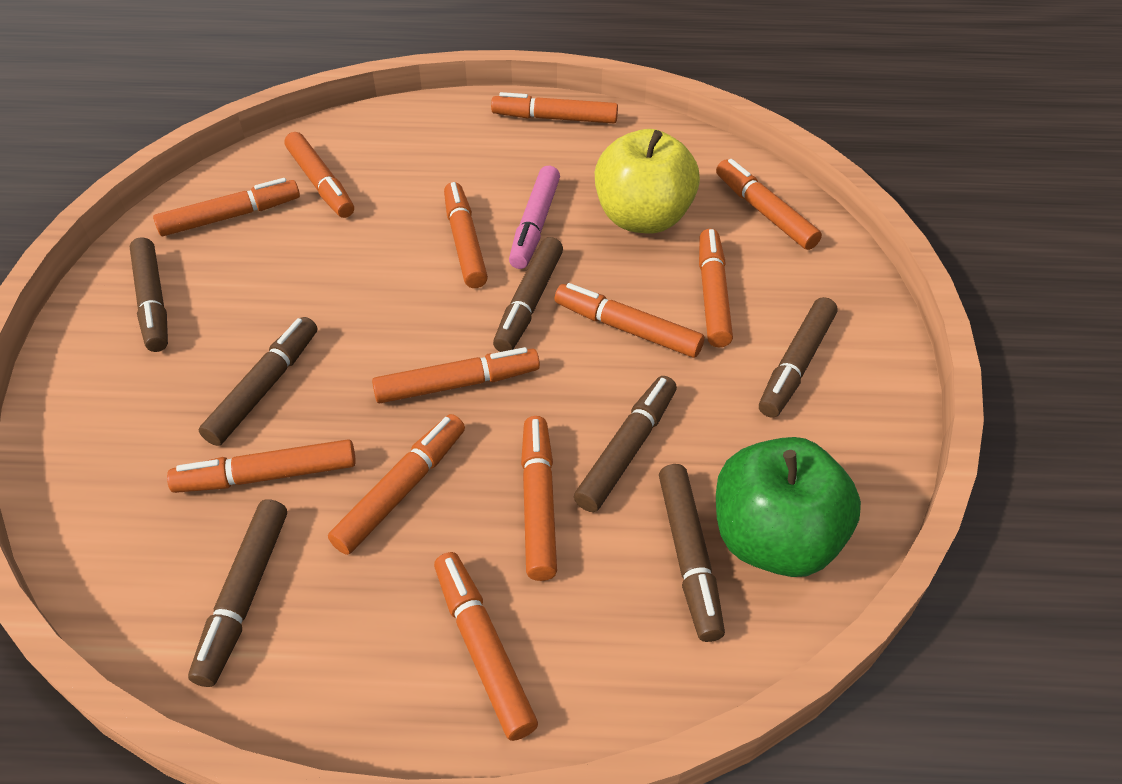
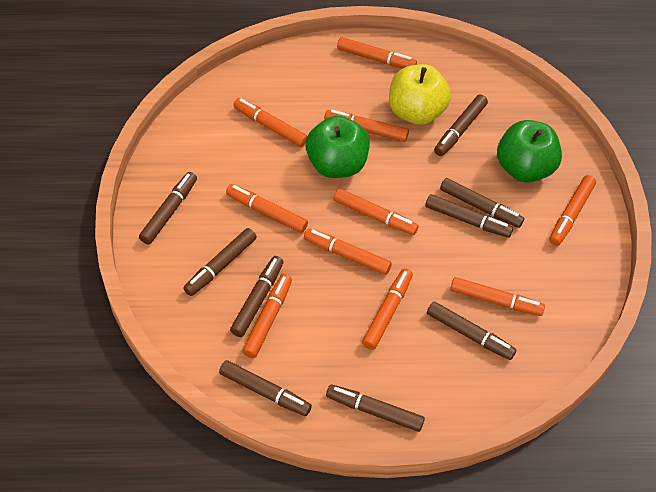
brown marker: [129,237,168,352] [188,499,287,687] [199,317,317,446] [493,237,563,352] [574,376,677,512] [659,464,725,642] [759,297,837,418] = 7 -> [139,172,197,244] [183,228,257,296] [219,360,312,416] [230,256,284,337] [326,384,425,432] [425,194,513,238] [427,301,516,360] [434,94,488,156] [440,178,524,228] = 9
green apple: [716,437,861,577] = 1 -> [306,116,370,178] [497,120,562,183] = 2
orange marker: [153,178,300,236] [167,439,356,493] [285,132,354,218] [328,414,465,555] [372,347,540,403] [434,552,538,741] [444,182,488,288] [491,92,618,123] [521,416,557,581] [555,283,704,358] [699,229,733,347] [716,159,822,250] = 12 -> [226,184,308,233] [233,98,307,147] [242,274,292,358] [304,228,392,275] [324,110,409,142] [334,188,418,235] [337,37,417,69] [362,268,413,350] [450,277,545,316] [549,175,596,246] = 10
pink marker: [509,166,560,269] = 1 -> none = 0

